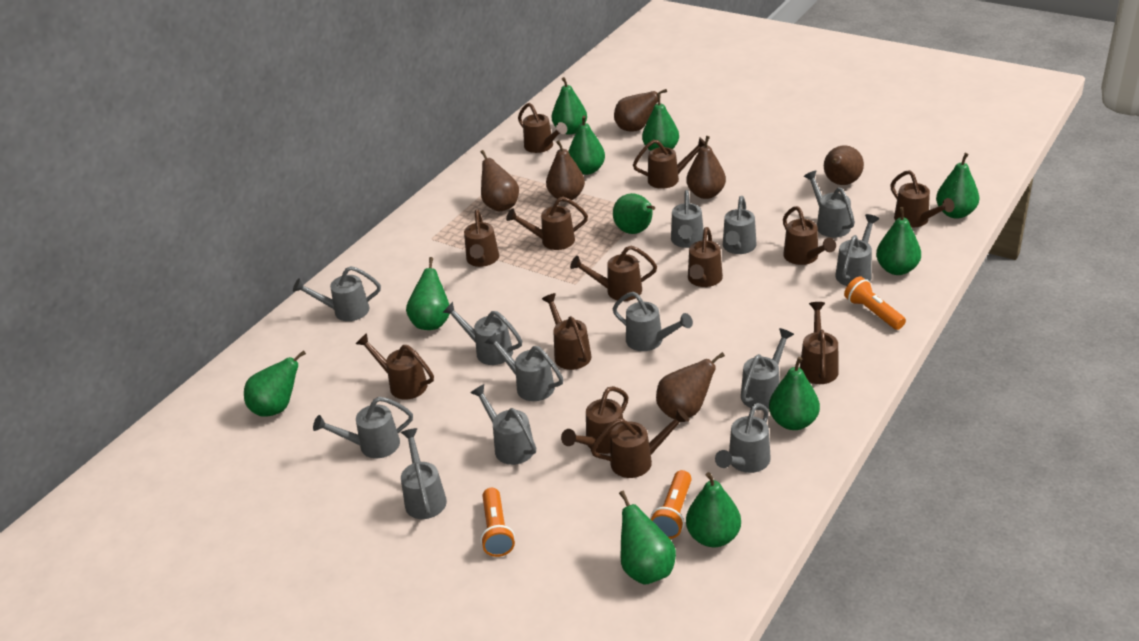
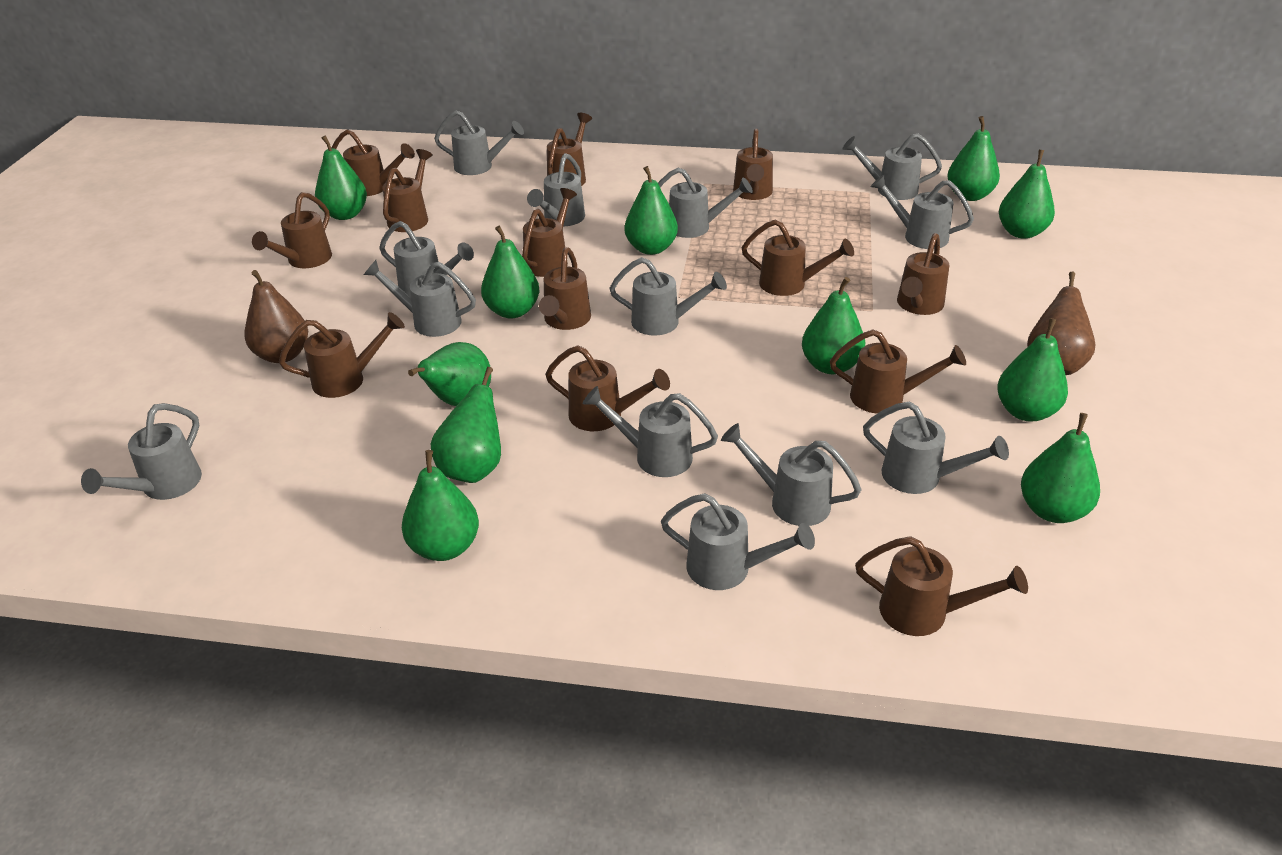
brown pear: [480,150,519,211] [546,140,585,201] [614,89,667,132] [656,352,725,419] [686,136,726,199] [824,145,864,185] = 6 -> [244,270,308,363] [1027,272,1095,375] = 2
orange flashlight: [480,488,515,557] [651,470,691,539] [844,277,906,330] = 3 -> none = 0

